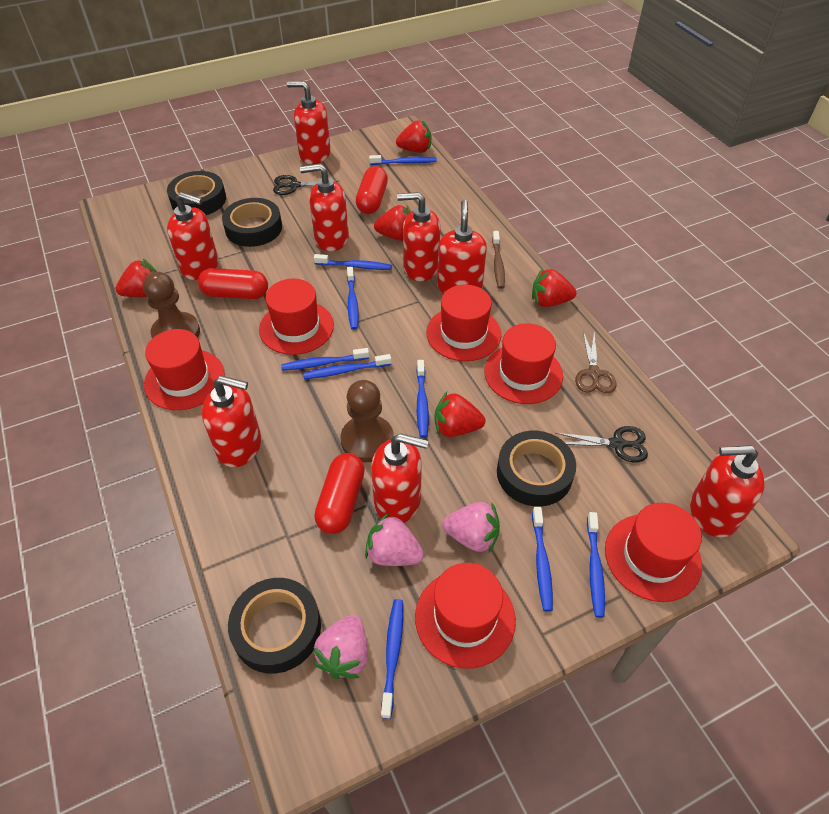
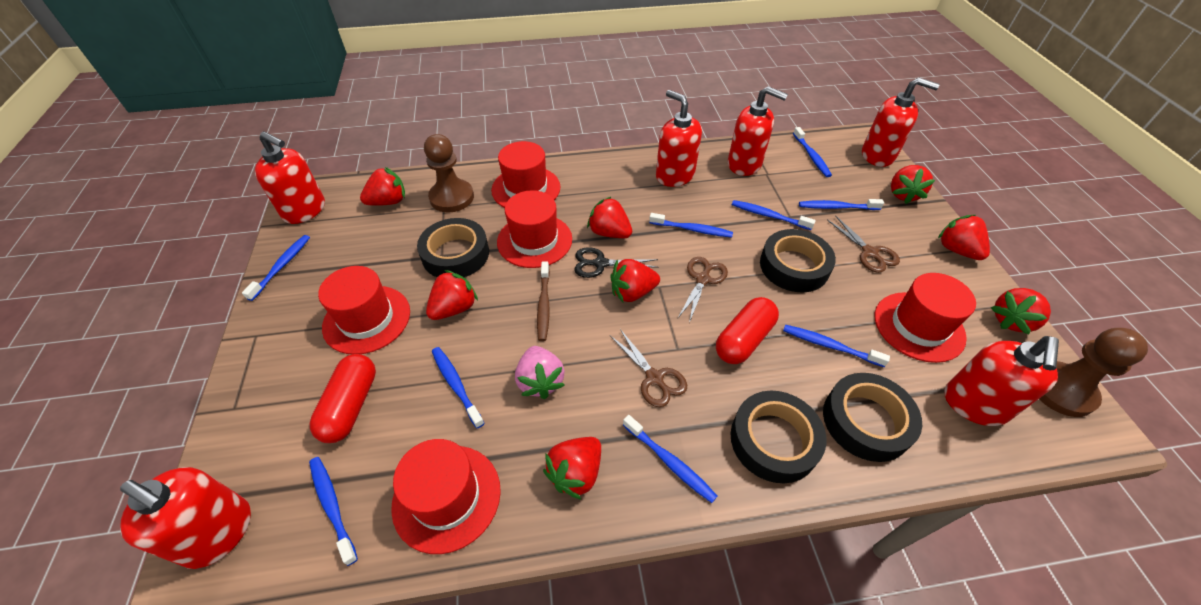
black scissors: [273,175,338,195] [556,426,648,463] = 2 -> [574,247,658,278] = 1
brown scissors: [575,332,616,393] = 1 -> [610,329,687,407] [678,257,728,323] [827,215,900,273] = 3
pink strawberry: [313,615,368,679] [365,513,424,566] [442,502,500,553] = 3 -> [515,346,565,399] = 1
red capsule: [198,268,268,299] [314,453,365,534] [356,166,388,214] = 3 -> [310,354,376,443] [716,297,779,364] = 2
red hat: [144,329,225,410] [259,279,334,355] [415,563,516,669] [426,284,501,361] [484,323,563,404] [605,503,702,602] = 6 -> [318,266,410,354] [391,439,501,554] [491,141,560,208] [497,190,572,268] [875,273,976,363] = 5
red soap dispenser: [167,192,218,280] [202,376,261,467] [287,81,331,164] [300,164,349,251] [371,433,429,523] [397,192,440,281] [437,200,487,294] [690,445,765,538] = 8 -> [120,467,251,569] [255,131,325,224] [656,90,702,187] [728,86,788,176] [862,77,940,167] [944,336,1059,426] = 6
red strawberry: [115,259,157,297] [374,205,411,241] [396,121,431,153] [434,392,486,437] [532,268,577,307] = 5 -> [360,167,405,206] [426,270,478,320] [543,437,601,500] [587,197,632,238] [611,259,660,302] [891,165,935,204] [938,215,990,260] [991,288,1051,334] = 8

